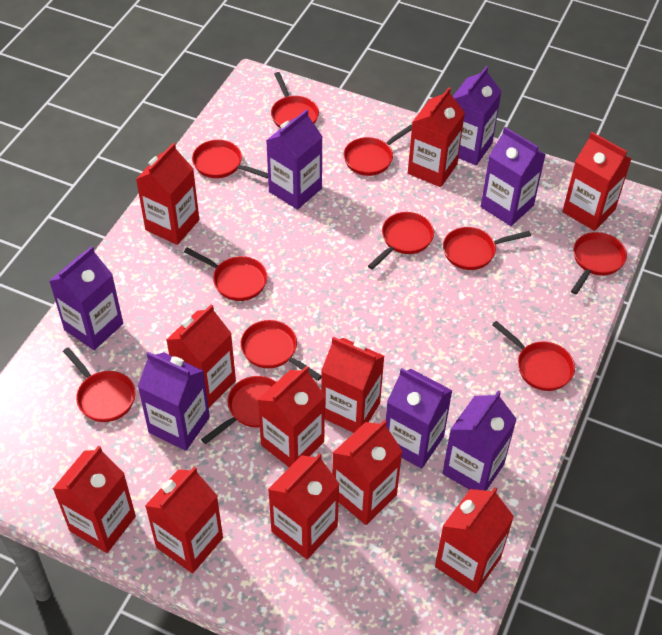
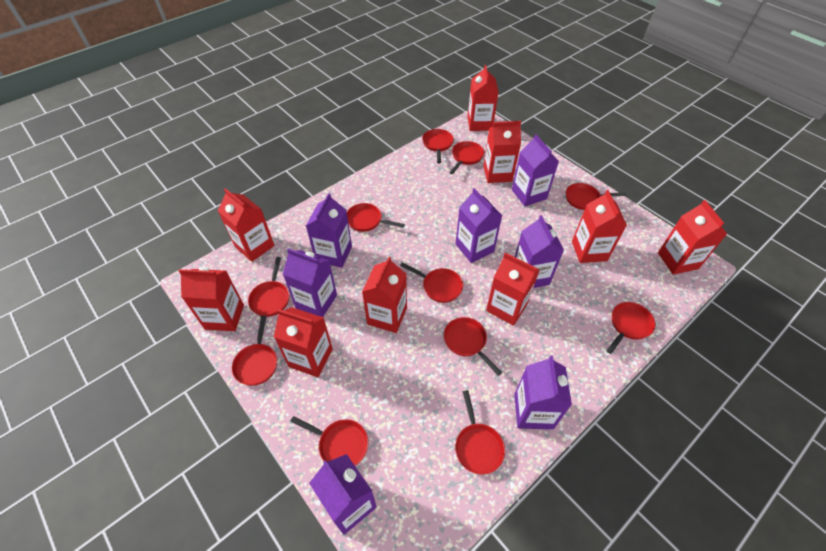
red carton: [53,446,136,553] [136,143,199,245] [145,467,223,573] [166,304,236,408] [258,366,325,467] [268,453,339,559] [321,337,384,433] [332,420,402,525] [408,87,465,187] [435,487,514,594] [562,132,631,231] = 11 -> [179,267,244,331] [218,188,275,262] [274,307,333,377] [362,257,407,333] [468,65,499,131] [483,121,521,183] [486,253,540,326] [572,190,627,263] [658,200,727,275] = 9

